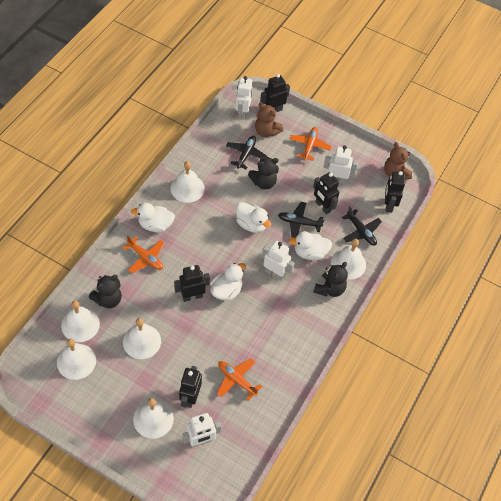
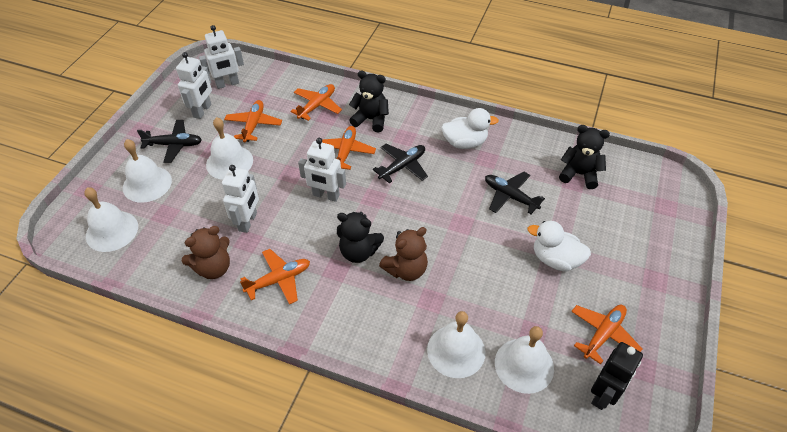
black robot: [174,265,210,302] [179,366,202,408] [260,74,290,112] [313,172,339,214] [385,171,405,213] = 5 -> [591,342,643,410] = 1
orange plane: [123,235,164,273] [217,359,262,400] [290,127,332,161] = 3 -> [224,100,282,143] [240,249,310,305] [290,84,342,121] [322,126,376,170] [571,305,642,364] = 5
white bell: [57,339,96,380] [61,301,100,342] [123,318,161,359] [133,398,174,439] [171,161,205,203] [331,239,366,279] = 6 -> [84,187,138,252] [123,139,172,203] [206,117,253,180] [427,311,485,378] [495,326,554,394] = 5
white duck: [131,203,175,232] [210,263,246,301] [236,202,271,233] [289,231,332,261] = 4 -> [441,108,499,149] [528,221,591,271] = 2

